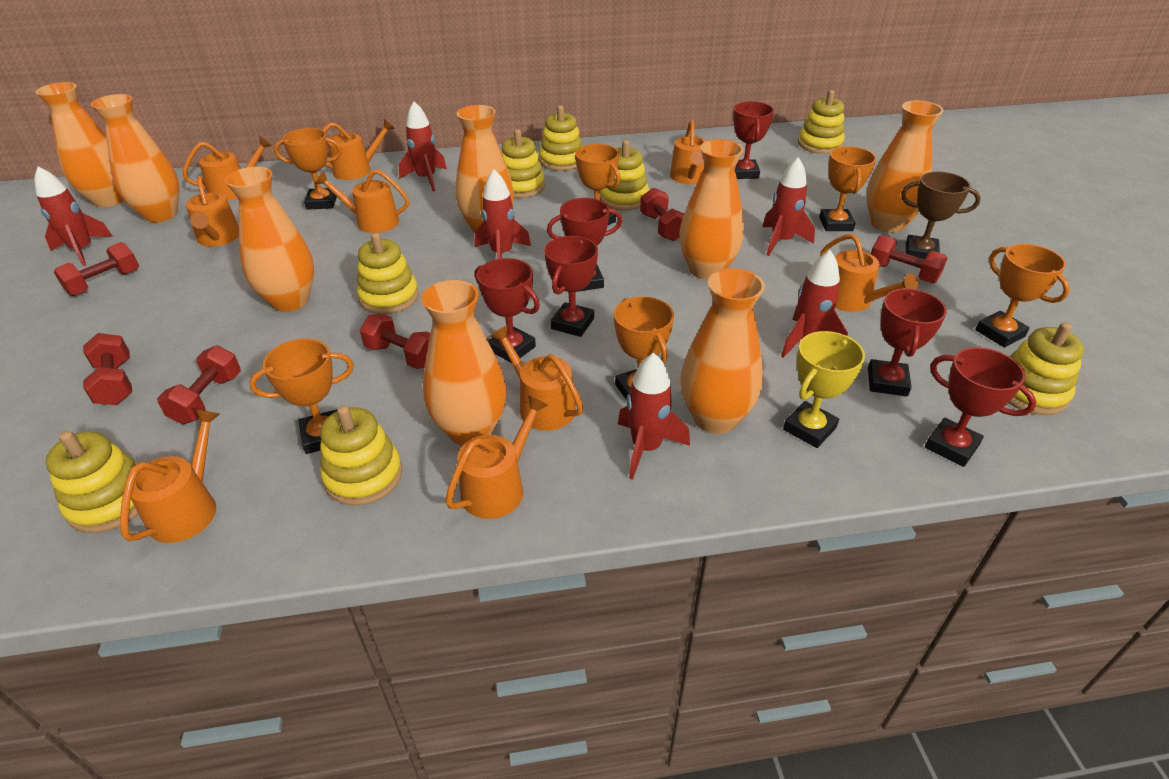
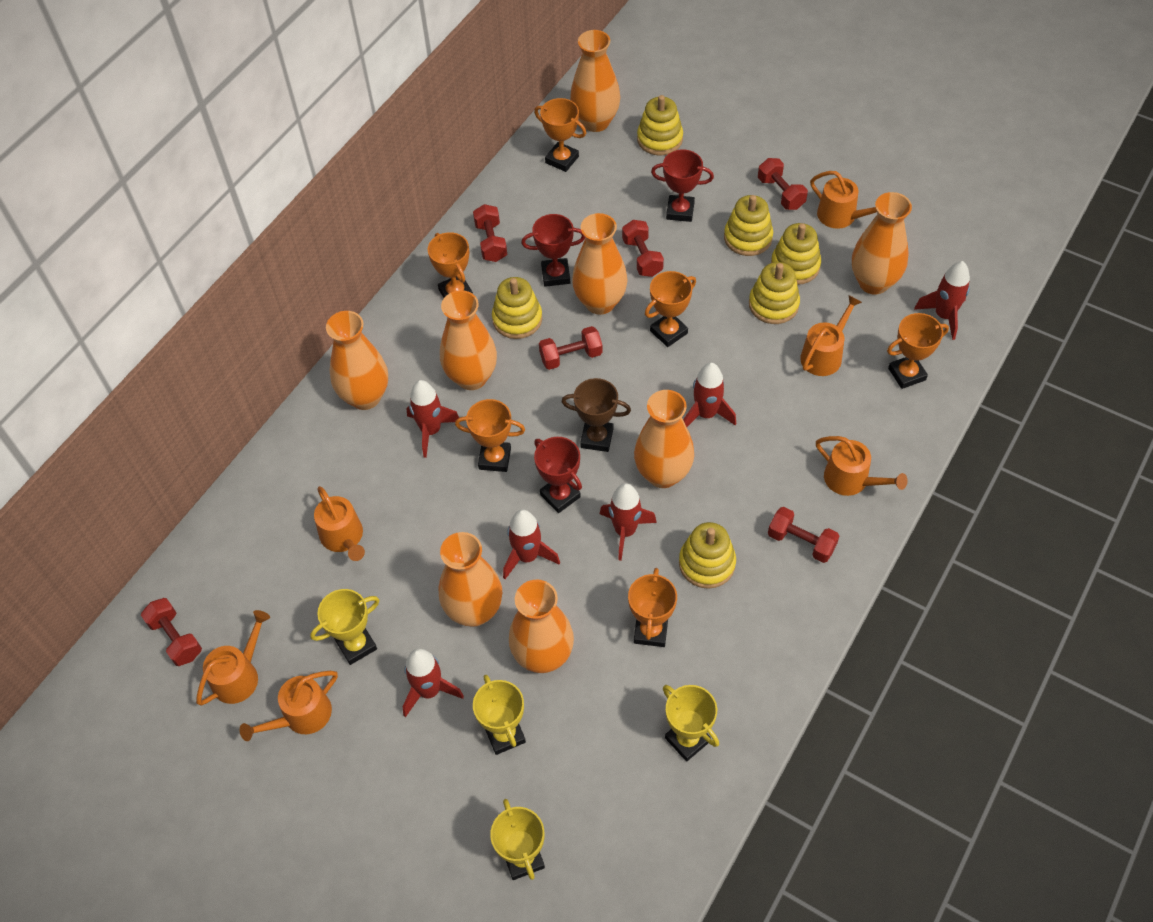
orange watering can: [120,409,220,543] [183,136,272,201] [186,176,239,247] [315,169,409,233] [323,119,395,180] [445,395,548,519] [490,325,583,431] [670,120,706,184] [820,234,918,312] = 9 -> [196,610,270,706] [240,671,338,741] [314,486,365,561] [800,295,862,376] [810,171,877,229] [816,436,907,496] = 6
red trophy: [475,258,540,363] [544,236,598,337] [547,198,622,292] [733,101,774,179] [868,288,947,397] [925,347,1036,467] = 6 -> [521,214,585,287] [534,437,582,513] [651,150,714,222] = 3
yellow stacking toy: [46,431,138,533] [320,405,403,506] [357,233,419,314] [501,129,545,198] [539,105,582,171] [600,140,649,210] [798,90,845,154] [1008,322,1084,415] = 8 -> [492,277,542,339] [637,95,683,156] [679,522,736,589] [724,195,773,256] [749,262,800,324] [771,223,821,285] = 6
yellow trophy: [783,331,865,448] = 1 -> [310,589,379,665] [473,675,526,755] [490,799,545,880] [663,685,719,761] = 4

